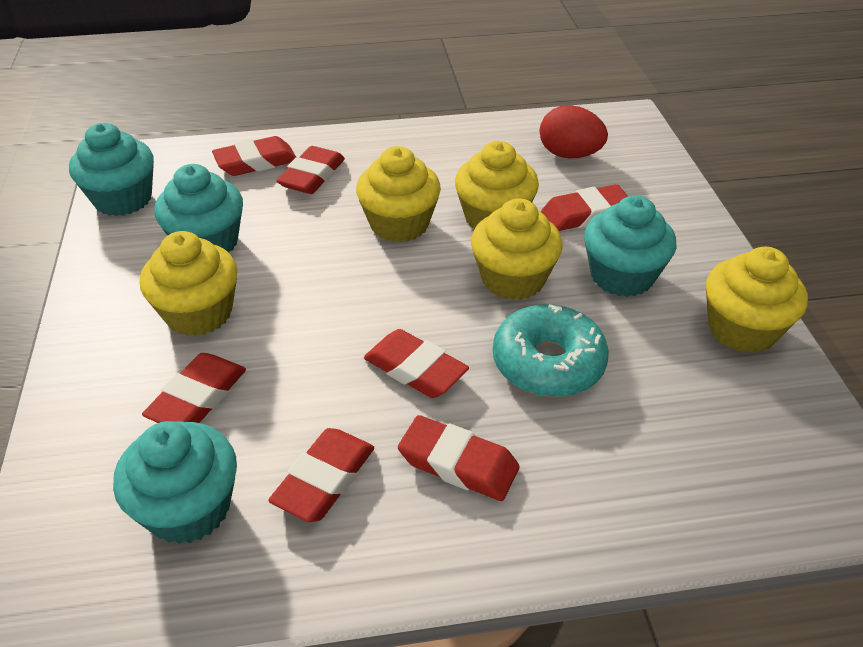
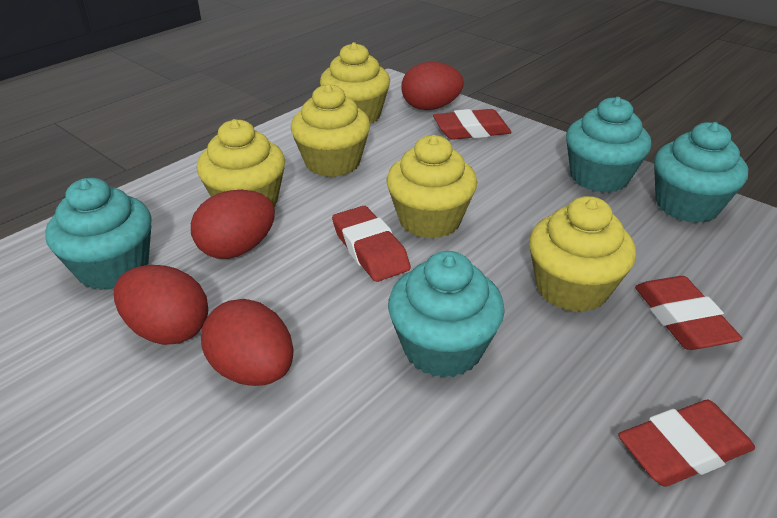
red egg: [540,105,608,158] = 1 -> [114,265,208,345] [191,190,275,259] [201,299,294,386] [401,62,464,110] = 4
red eraser: [142,353,246,423] [212,136,296,176] [269,428,374,522] [276,146,345,194] [364,329,469,398] [398,415,520,501] [541,184,628,231] = 7 -> [332,206,411,282] [433,109,511,140] [618,400,755,487] [635,276,742,350] = 4
turquoise donut: [493,304,609,397] = 1 -> none = 0

